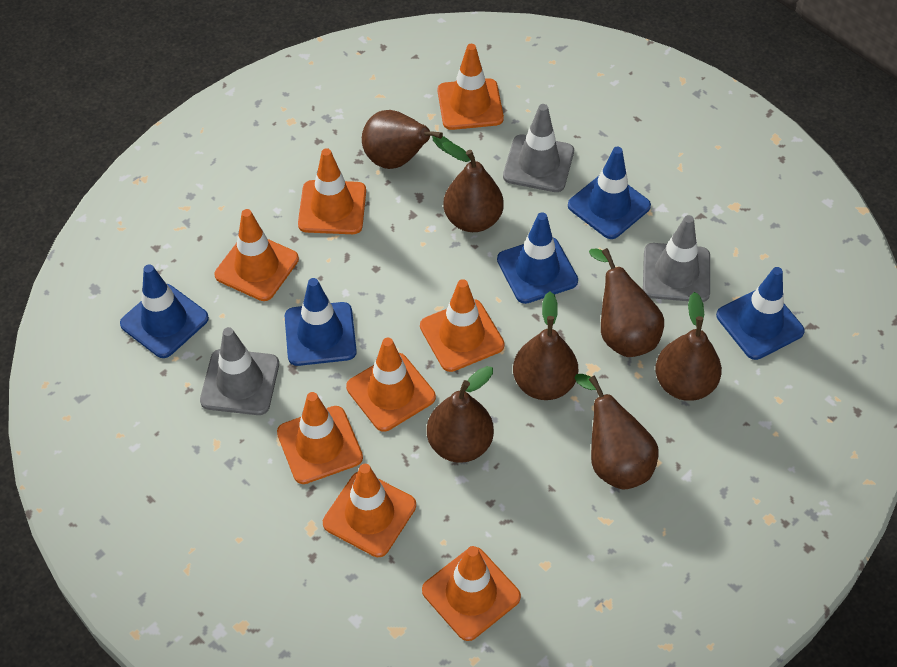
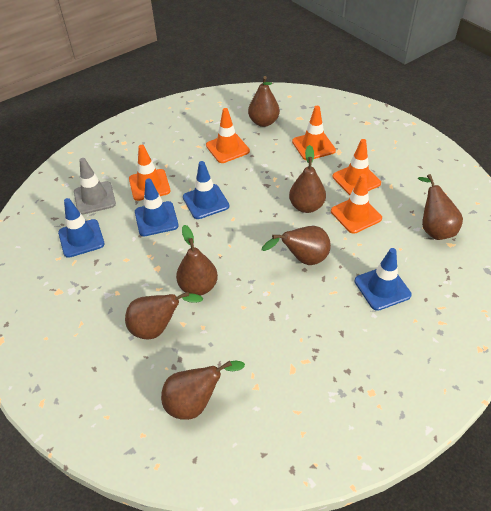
blue traffic cone: [120,264,209,358] [285,278,357,366] [497,212,578,304] [568,147,651,239] [716,267,805,360] = 5 -> [58,198,105,258] [135,178,179,236] [183,161,229,219] [355,248,412,311] = 4
grey traffic cone: [200,327,279,415] [503,104,574,192] [643,215,710,302] = 3 -> [74,158,116,215] = 1
orange traffic cone: [215,209,299,301] [277,392,363,484] [298,148,366,234] [323,464,416,557] [346,338,436,432] [420,279,504,372] [422,546,521,641] [437,44,504,130] = 8 -> [129,145,170,201] [206,108,250,163] [292,106,336,160] [331,174,382,234] [333,139,381,195] = 5

